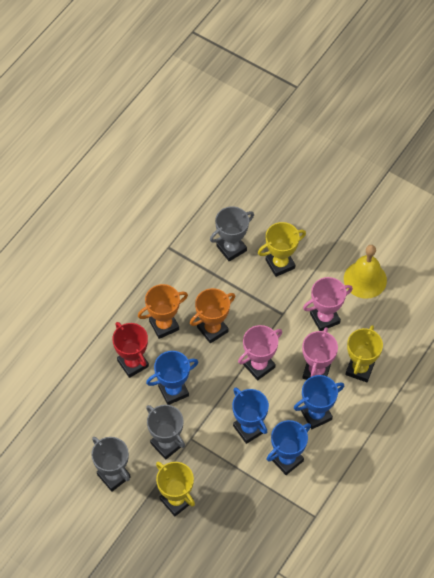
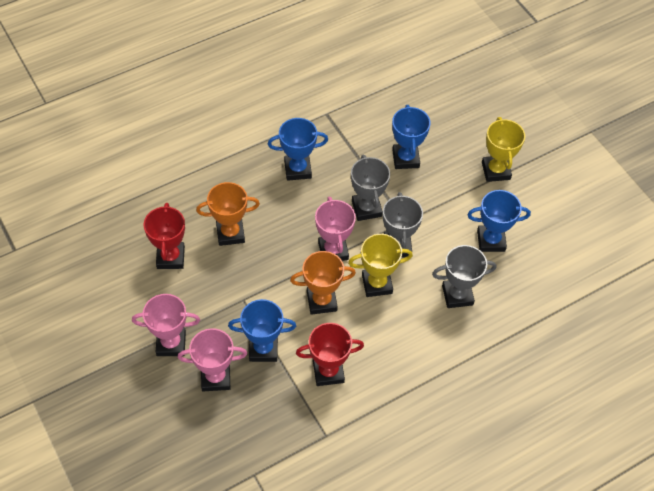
red trophy: [112,322,149,378] = 1 -> [144,203,185,269] [296,323,364,386] = 2
yellow bell: [344,245,387,299] = 1 -> none = 0
yellow trophy: [156,462,195,516] [258,222,306,277] [345,325,383,382] = 3 -> [348,234,413,297] [482,117,525,182] = 2

